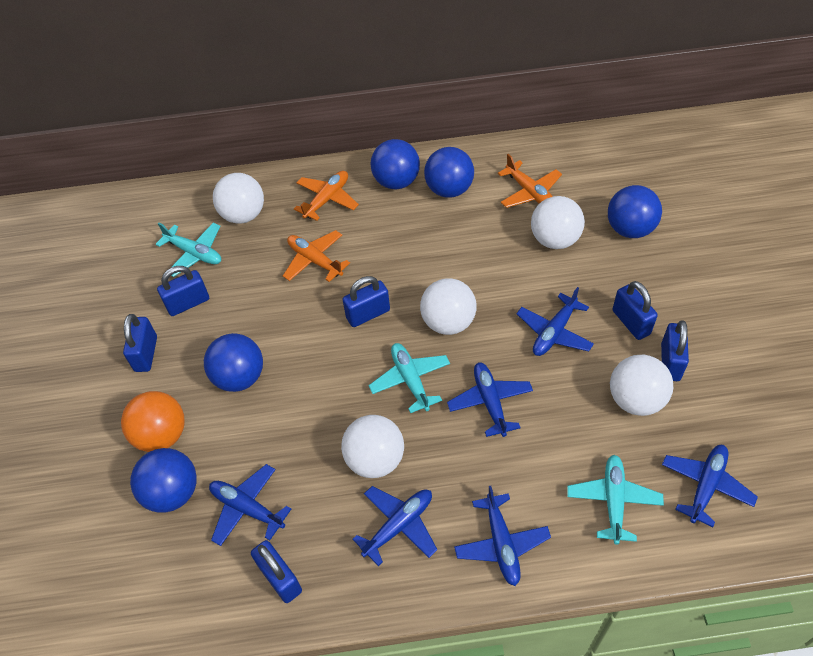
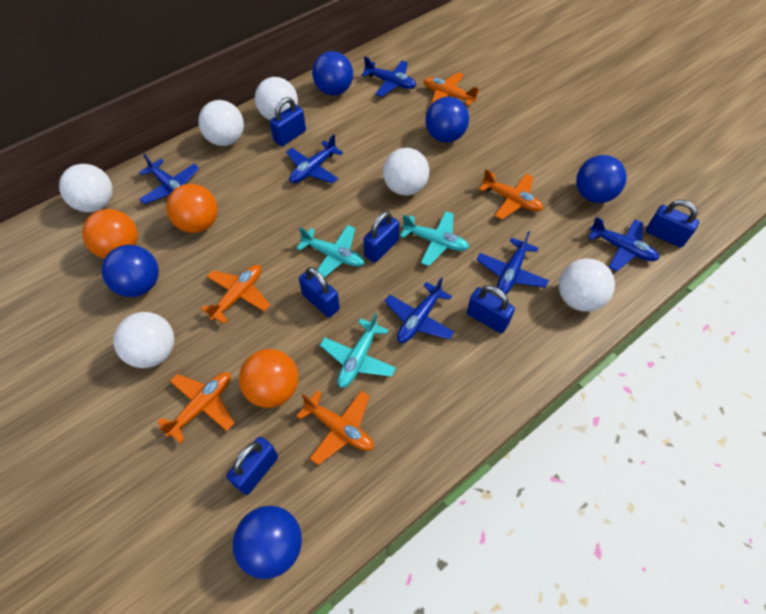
orange ball: [121,391,185,452] = 1 -> [82,209,138,259] [166,184,218,233] [239,349,298,408] = 3
orange plane: [283,230,350,282] [294,171,359,221] [498,154,562,208] = 3 -> [157,372,235,443] [201,265,270,324] [296,390,374,465] [424,72,479,106] [479,169,543,220] = 5
white ball: [213,173,264,224] [341,415,404,478] [420,278,477,335] [531,196,585,249] [610,355,673,416] = 5 -> [59,164,113,212] [113,312,174,368] [198,100,244,146] [255,77,298,120] [383,148,429,195] [559,258,615,312] = 6

